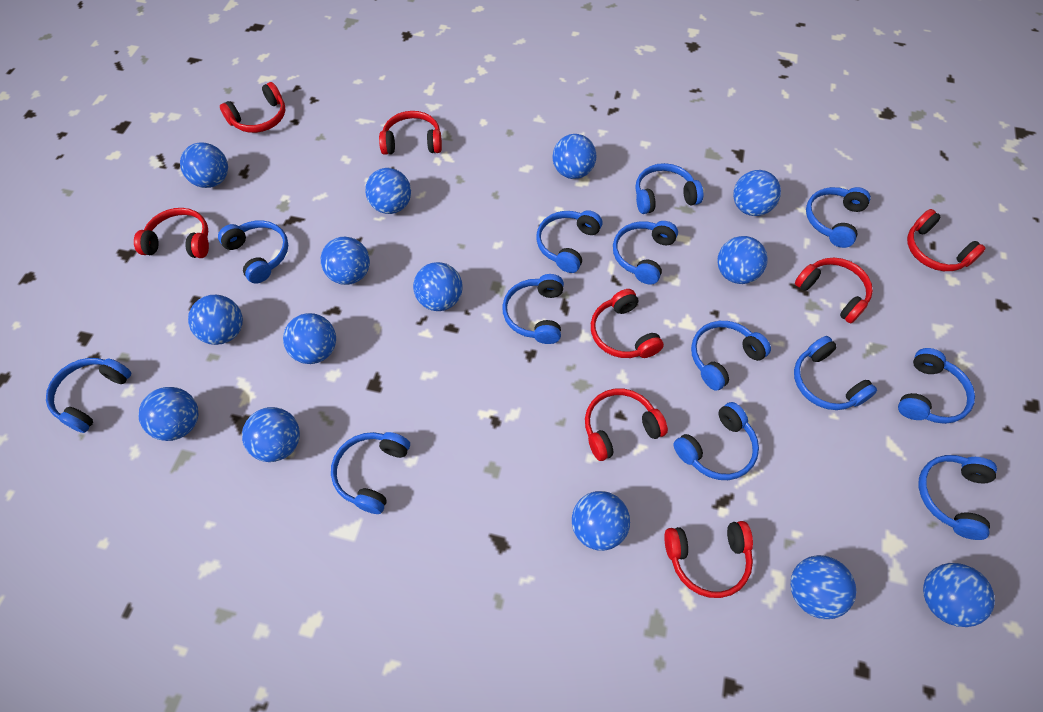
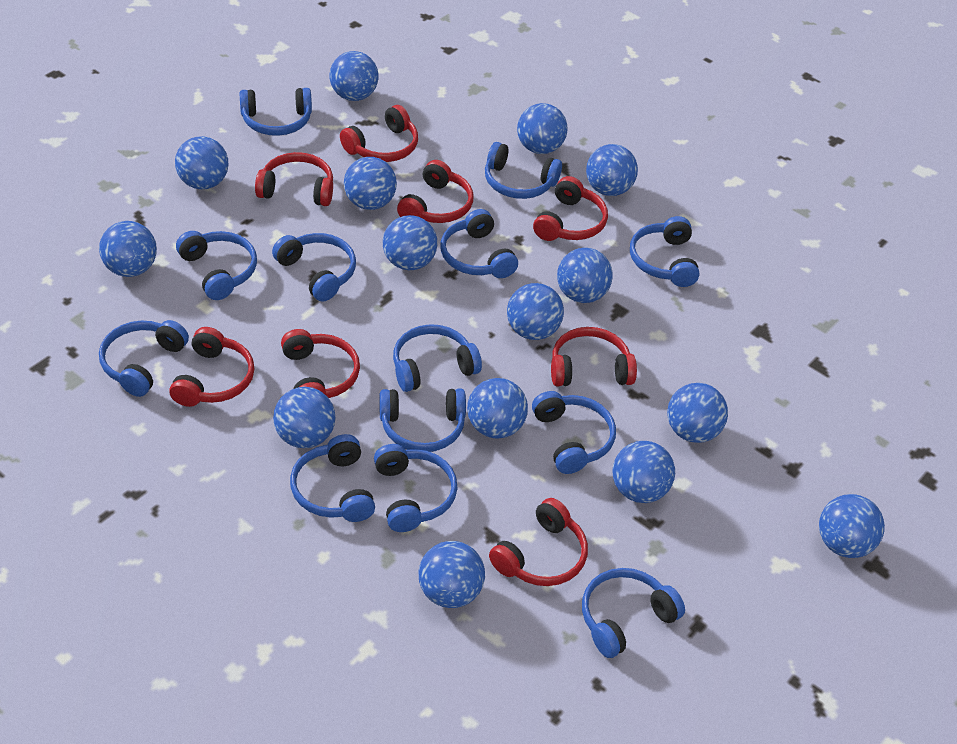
blue ball: [138,387,198,441] [180,143,228,188] [188,295,243,345] [242,407,300,462] [283,313,336,364] [321,237,370,285] [365,168,411,214] [413,262,463,311] [553,134,596,179] [572,491,630,551] [717,236,768,284] [733,170,781,216] [790,555,856,619] [923,563,995,627] = 14 -> [99,221,157,277] [175,136,229,189] [273,387,335,448] [329,51,379,101] [344,157,397,210] [383,215,437,270] [418,541,485,608] [467,378,528,439] [507,283,564,340] [517,103,567,154] [557,248,613,303] [586,144,638,196] [612,441,675,503] [667,383,728,443] [819,494,885,558] = 15

